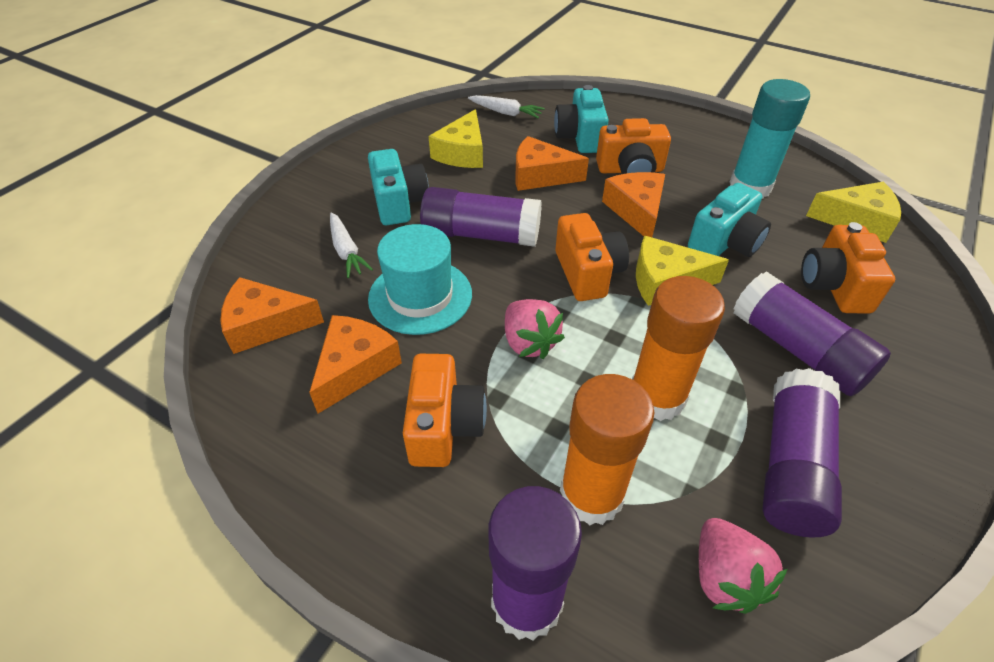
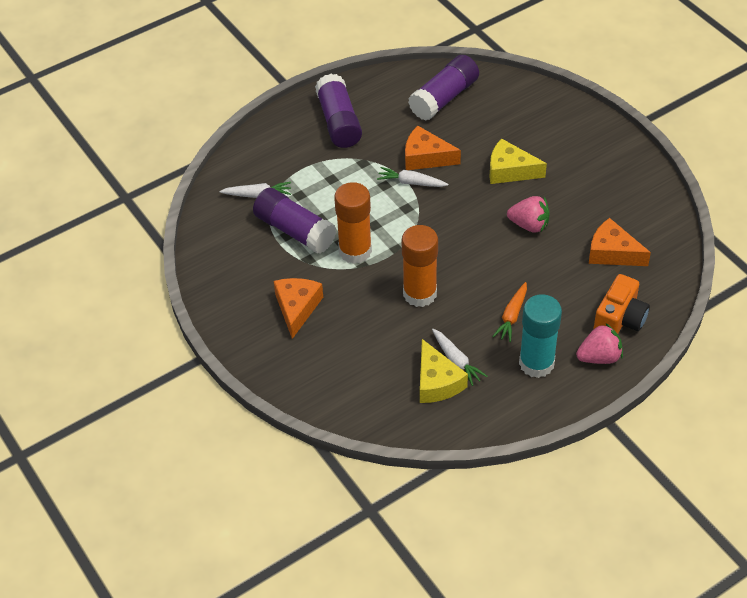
orange camera: [403,354,487,467] [555,213,629,301] [596,118,671,174] [801,222,895,314] = 4 -> [593,274,650,334] = 1
orange carrot: none = 0 -> [492,282,527,342] = 1
orange cheese: [220,277,324,354] [309,315,402,413] [515,136,589,191] [602,172,665,237] = 4 -> [274,278,323,339] [405,126,461,170] [589,218,651,266] = 3
purple glue stick: [420,187,542,247] [489,486,582,641] [733,271,891,396] [762,368,842,538] = 4 -> [253,188,336,254] [315,74,362,148] [408,55,479,121] = 3
turquoise camera: [368,149,429,225] [554,85,609,153] [688,183,771,257] = 3 -> none = 0
turquoise hat: [368,224,472,335] = 1 -> none = 0
white carrot: [330,212,373,278] [468,95,545,118] = 2 -> [219,182,291,198] [377,167,448,187] [432,329,488,386] = 3
yellow cheese: [429,109,483,168] [636,236,729,306] [806,181,901,243] = 3 -> [420,339,468,403] [489,139,547,184] = 2

